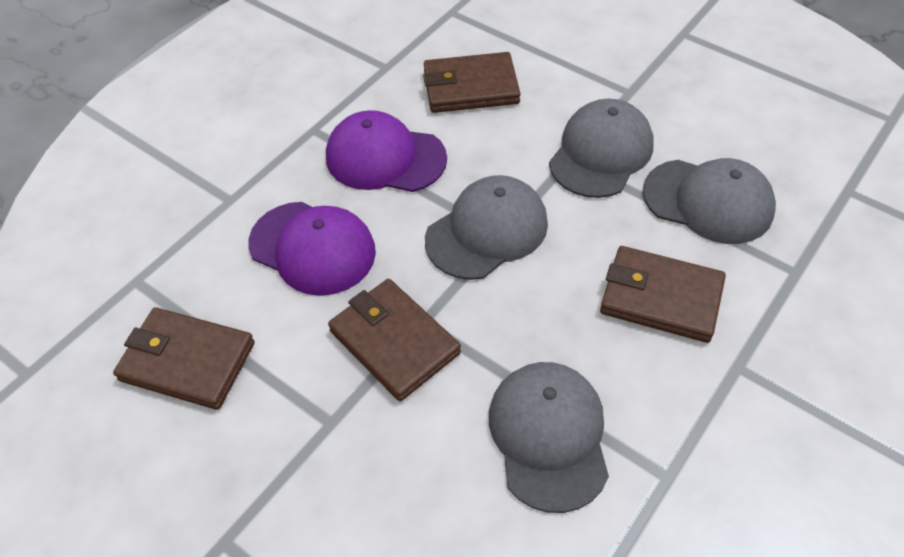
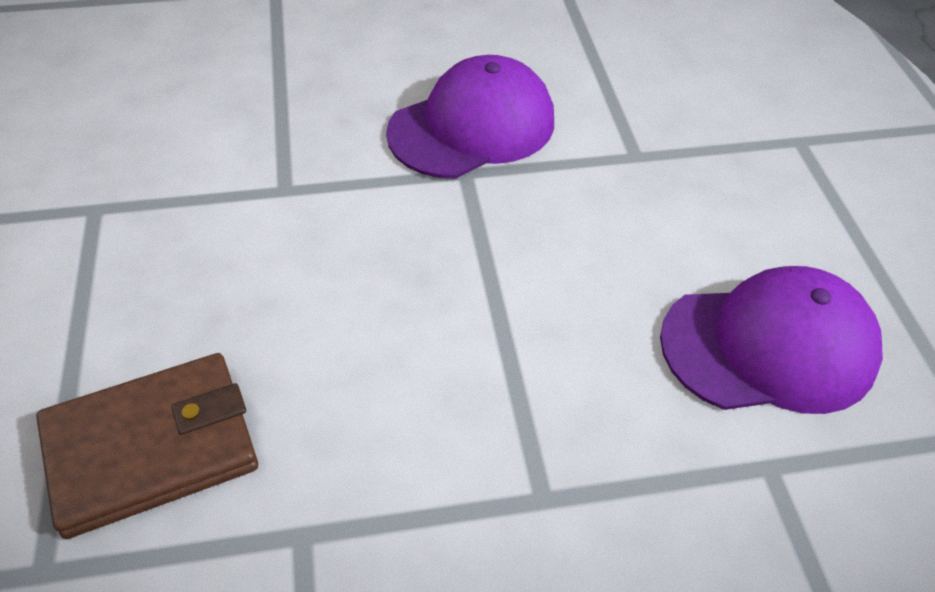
brown wallet: [113,307,255,410] [328,279,461,401] [423,52,521,113] [600,246,726,343] = 4 -> [36,353,258,539] = 1
grey cap: [425,175,548,280] [489,362,609,513] [549,99,654,198] [643,158,776,244] = 4 -> none = 0

